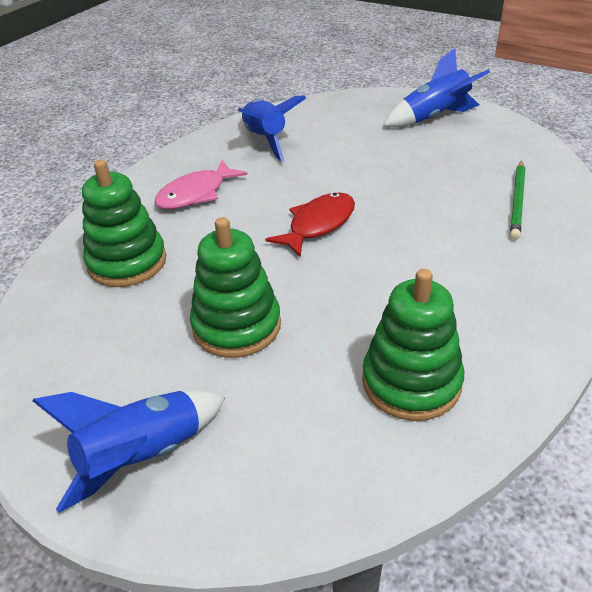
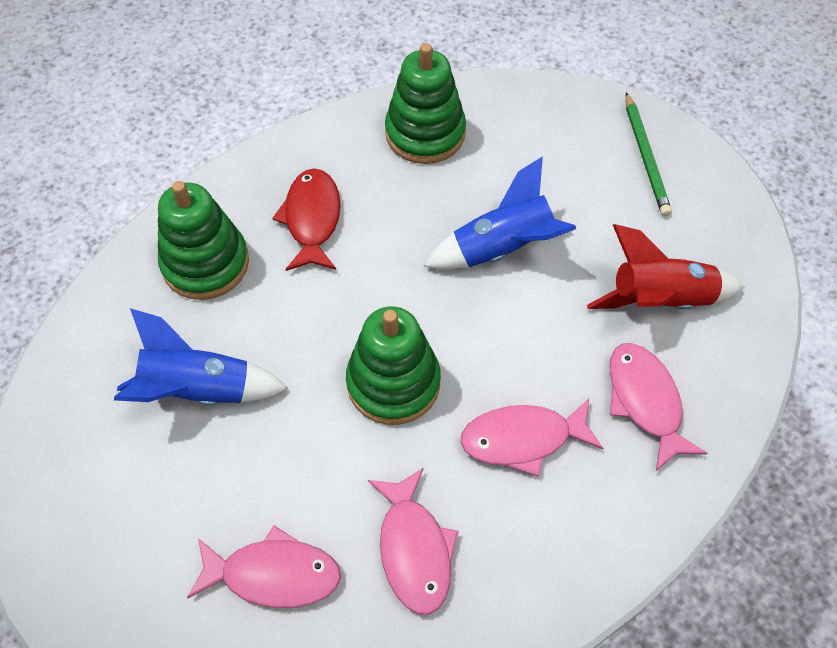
blue rocket: [33,391,225,513] [238,95,306,162] [383,48,490,127] = 3 -> [114,308,288,405] [424,156,576,270] = 2
pink fish: [154,160,248,209] = 1 -> [187,525,341,608] [368,468,459,615] [461,398,603,477] [609,343,707,471] = 4
red rocket: none = 0 -> [587,224,745,309] = 1

